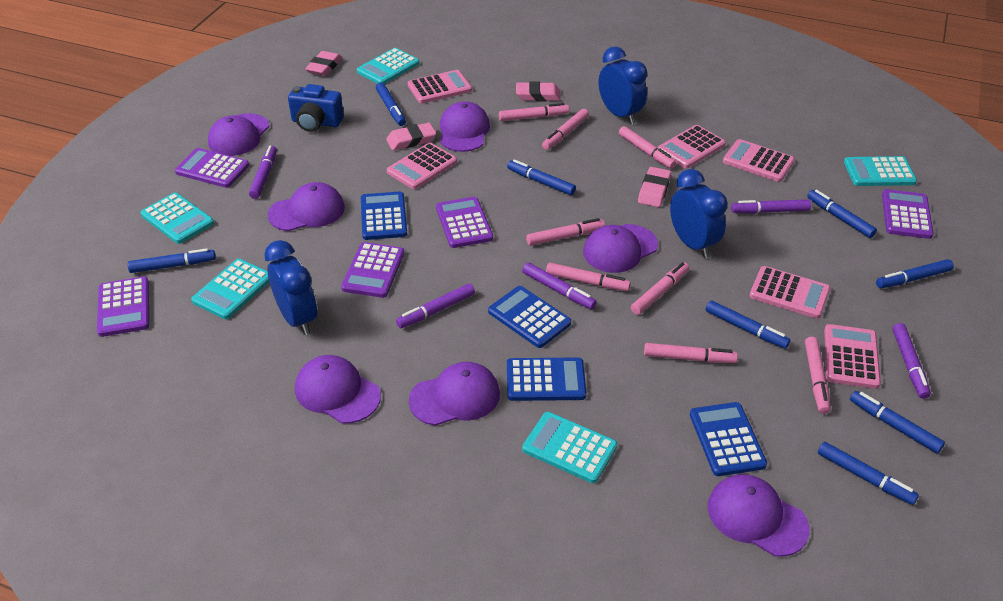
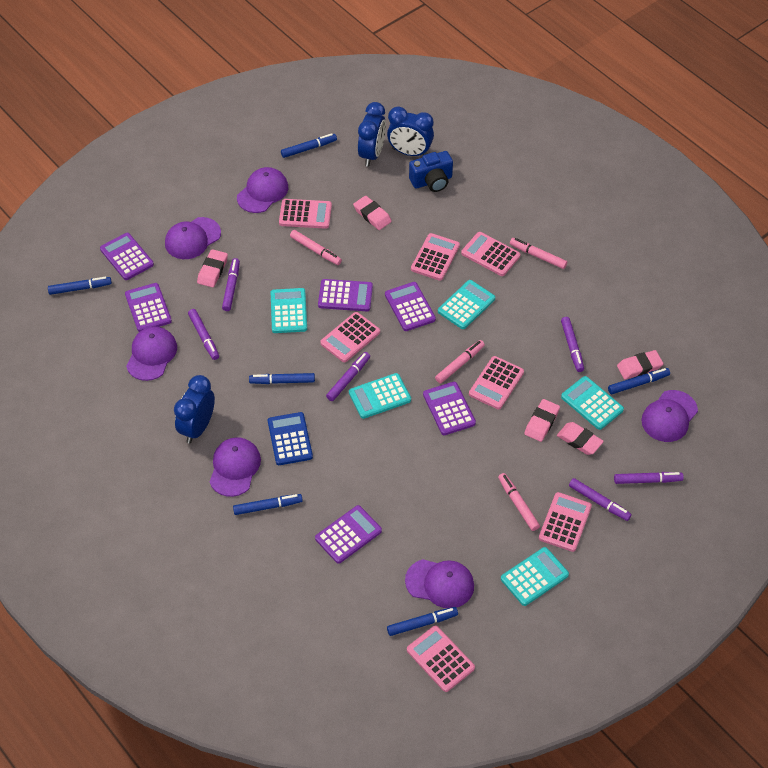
blue calculator: [361,191,407,240] [488,286,571,348] [507,358,586,401] [690,402,767,476] = 4 -> [268,412,313,465] = 1
blue marker: [128,248,216,273] [376,82,406,126] [507,159,576,195] [706,300,790,349] [807,190,877,238] [818,442,919,505] [850,391,945,453] [876,259,954,288] = 8 -> [48,277,112,295] [233,494,303,515] [249,373,315,384] [281,133,337,158] [387,607,458,636] [608,368,670,394] = 6
pink calculator: [387,143,457,189] [408,70,472,104] [658,125,726,168] [723,139,795,182] [749,266,830,319] [824,324,881,389] = 6 -> [279,199,332,229] [320,312,380,362] [407,626,475,692] [411,233,460,281] [461,232,521,276] [469,356,524,410] [539,492,592,552] = 7
pink eraser: [305,51,342,76] [386,122,436,150] [516,81,561,101] [638,167,671,207] = 4 -> [197,249,228,288] [353,196,392,230] [524,399,560,442] [557,422,604,455] [617,350,663,380] = 5
pink marker: [499,103,569,121] [526,218,605,246] [542,109,589,150] [546,263,631,291] [619,126,676,169] [631,262,689,315] [644,343,738,363] [805,337,831,414] = 8 -> [290,230,342,265] [435,340,485,384] [498,473,540,531] [510,238,567,269] = 4
purple calculator: [97,277,149,337] [175,148,249,188] [341,242,404,298] [436,197,493,248] [882,189,934,239] = 5 -> [100,233,154,280] [125,283,172,332] [315,505,382,564] [318,279,373,311] [385,282,436,331] [423,382,476,435] = 6
purple cap: [208,113,269,156] [267,182,345,231] [295,355,381,424] [409,362,500,426] [440,101,490,152] [583,224,658,273] [708,474,809,557] = 7 -> [126,327,177,381] [165,217,221,259] [210,437,261,497] [237,167,288,213] [405,559,474,608] [641,390,698,442] = 6
purple marker: [249,146,277,199] [396,284,475,328] [522,263,597,309] [731,199,811,214] [893,323,931,399] = 5 -> [188,309,219,360] [222,258,240,311] [326,352,370,401] [561,317,584,372] [569,478,632,521] [614,472,684,484] = 6

